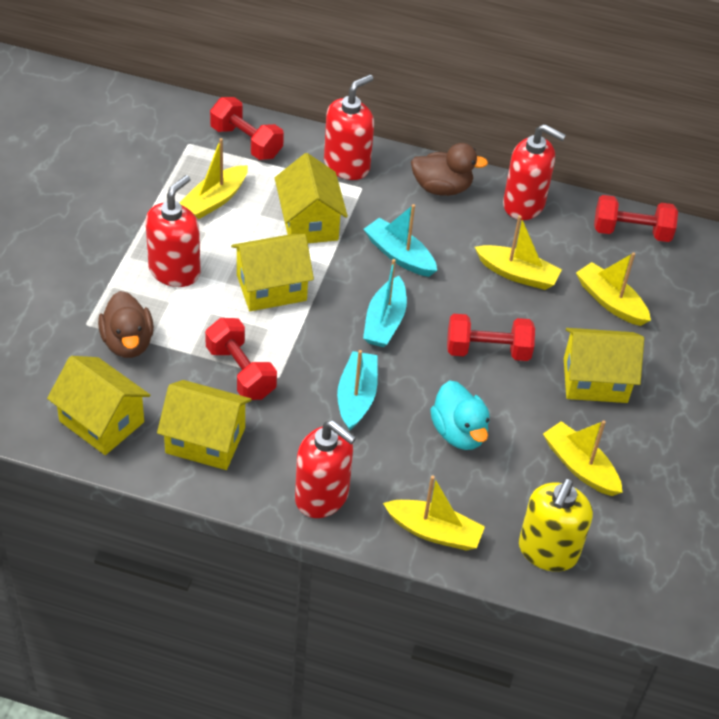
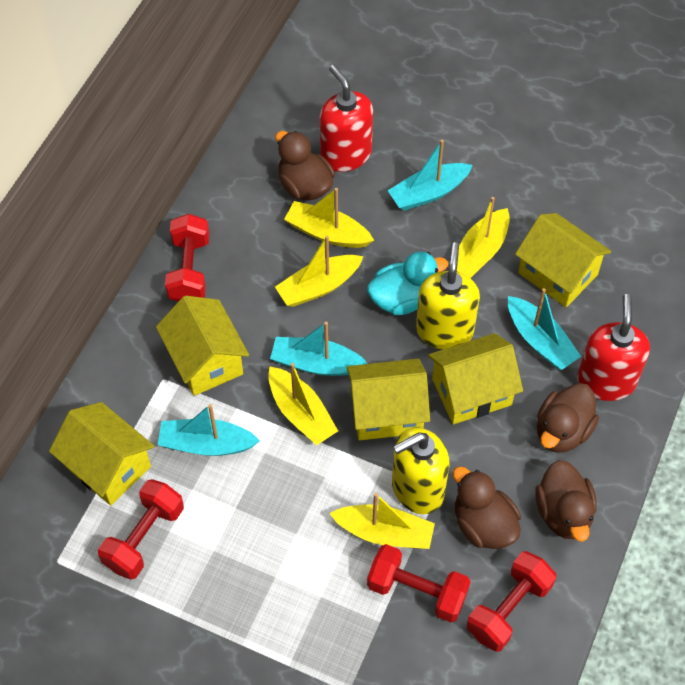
brown duck: [98,291,154,358] [411,143,488,196] = 2 -> [275,131,335,201] [453,466,521,549] [535,460,597,542] [537,383,599,452] = 4
red soap dispenser: [145,175,201,287] [295,420,356,518] [324,74,374,180] [503,124,566,220] = 4 -> [320,65,373,172] [577,294,650,401] = 2
turquoise boat: [337,350,378,431] [363,259,407,347] [364,204,437,277] = 3 -> [158,404,260,456] [270,322,368,376] [388,140,473,211] [508,288,581,370] = 4
yellow soap dispenser: [519,478,593,572] = 1 -> [392,427,450,514] [416,242,480,349] = 2

